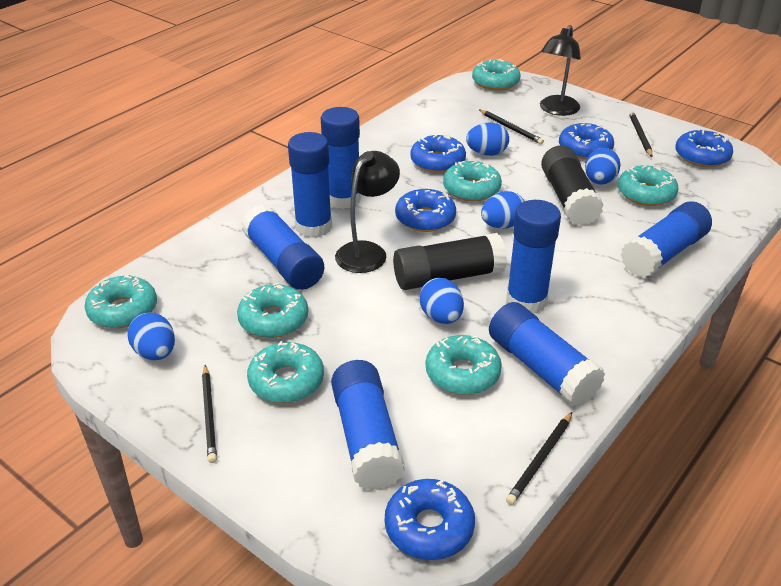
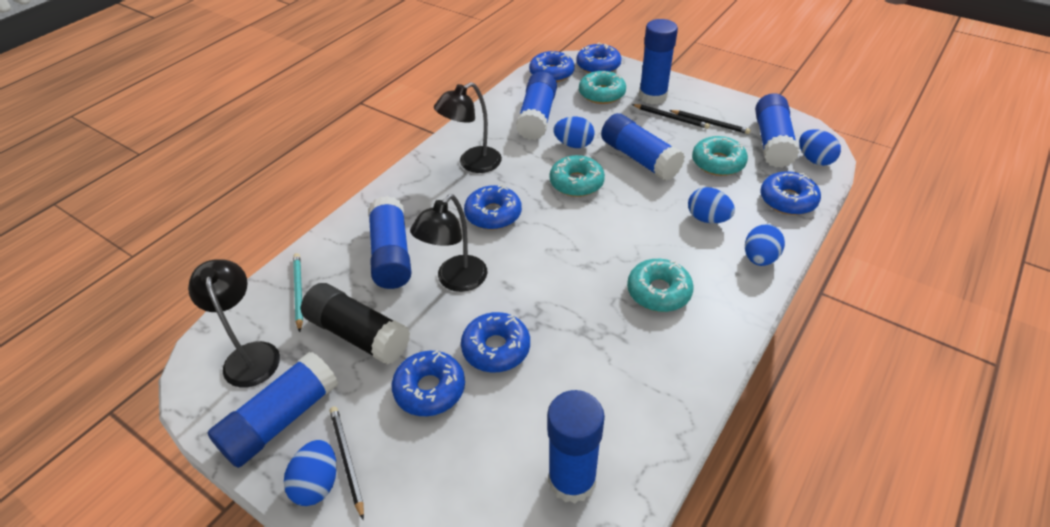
black glue stick: [393,233,507,290] [541,145,604,226] = 2 -> [301,283,410,365] = 1
black lamp: [335,151,400,273] [540,25,581,116] = 2 -> [188,259,280,388] [410,194,487,292] [434,82,502,173] = 3
black pencil: [202,365,217,463] [479,110,544,144] [506,412,572,505] [629,111,653,157] = 4 -> [330,406,364,520] [632,104,710,129] [669,110,751,134] = 3
blue donut: [385,479,475,560] [395,189,456,232] [410,135,466,173] [559,123,614,160] [675,128,733,167] = 5 -> [392,350,465,416] [461,312,530,372] [464,185,522,230] [529,51,575,82] [576,43,622,73] [760,171,821,215] = 6
turquoise donut: [85,274,157,328] [237,283,308,338] [247,341,324,403] [426,335,502,395] [443,161,502,201] [472,59,521,91] [618,165,678,206] = 7 -> [549,155,605,197] [579,71,626,104] [627,259,694,312] [692,136,748,176] = 4
turquoise pencil: none = 0 -> [293,253,303,332] = 1

